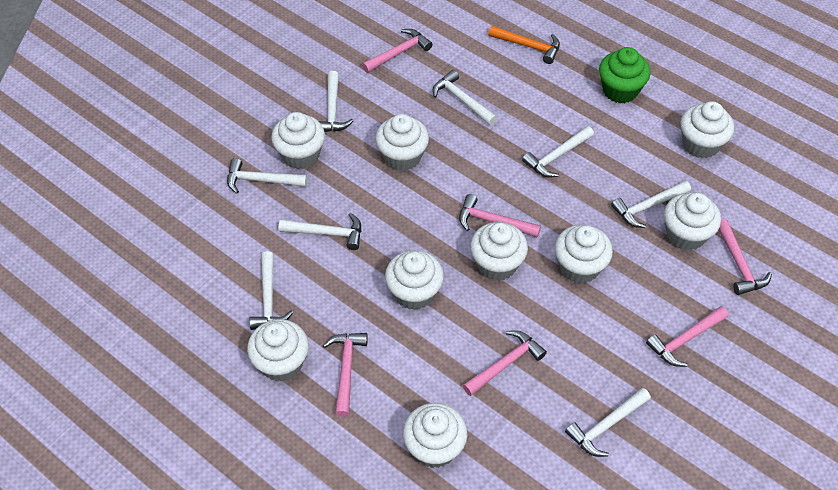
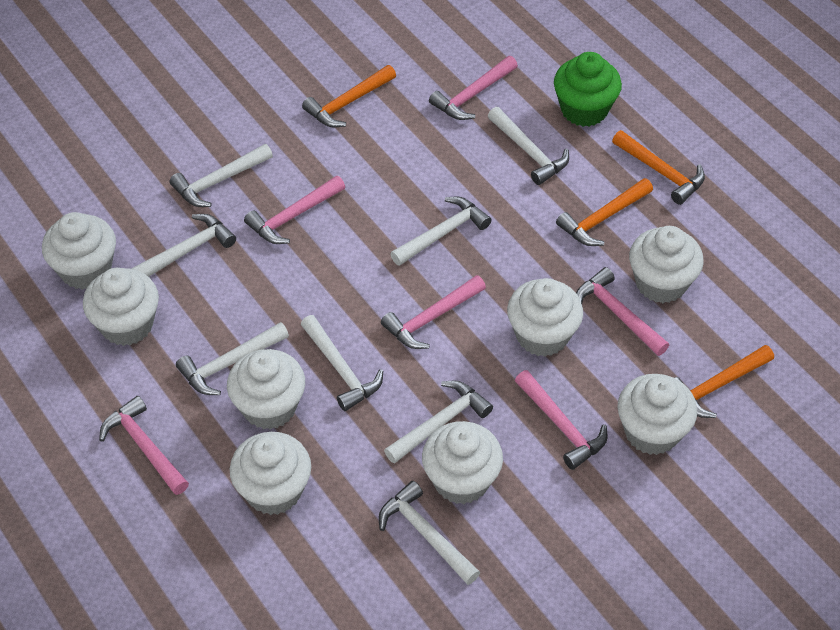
orange hammer: [488,26,560,64] = 1 -> [302,65,396,128] [556,178,653,246] [612,130,705,205] [675,345,774,418] = 4
white cupcake: [247,319,309,381] [271,112,325,169] [375,114,429,171] [385,250,444,310] [403,403,467,468] [470,222,528,281] [555,225,613,284] [664,192,721,251] [680,101,734,158] = 9 -> [42,212,116,290] [83,268,159,346] [227,349,305,430] [230,432,311,515] [422,421,503,504] [507,278,583,357] [617,374,697,455] [629,226,704,303] = 8

